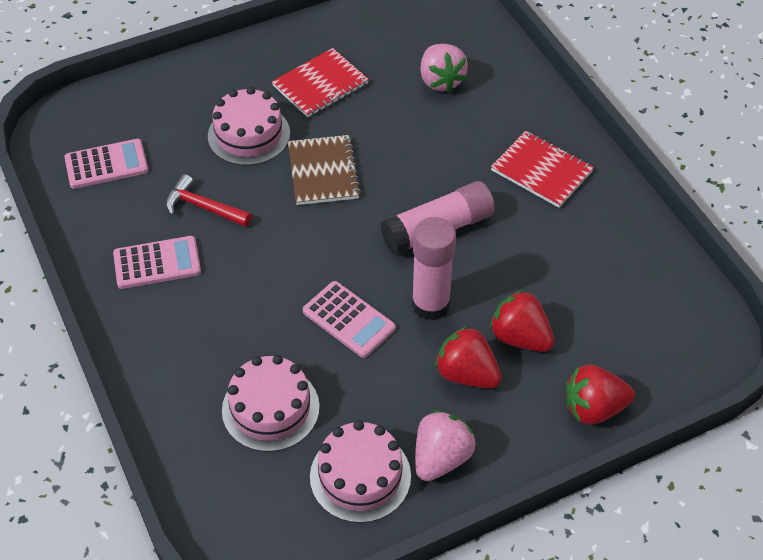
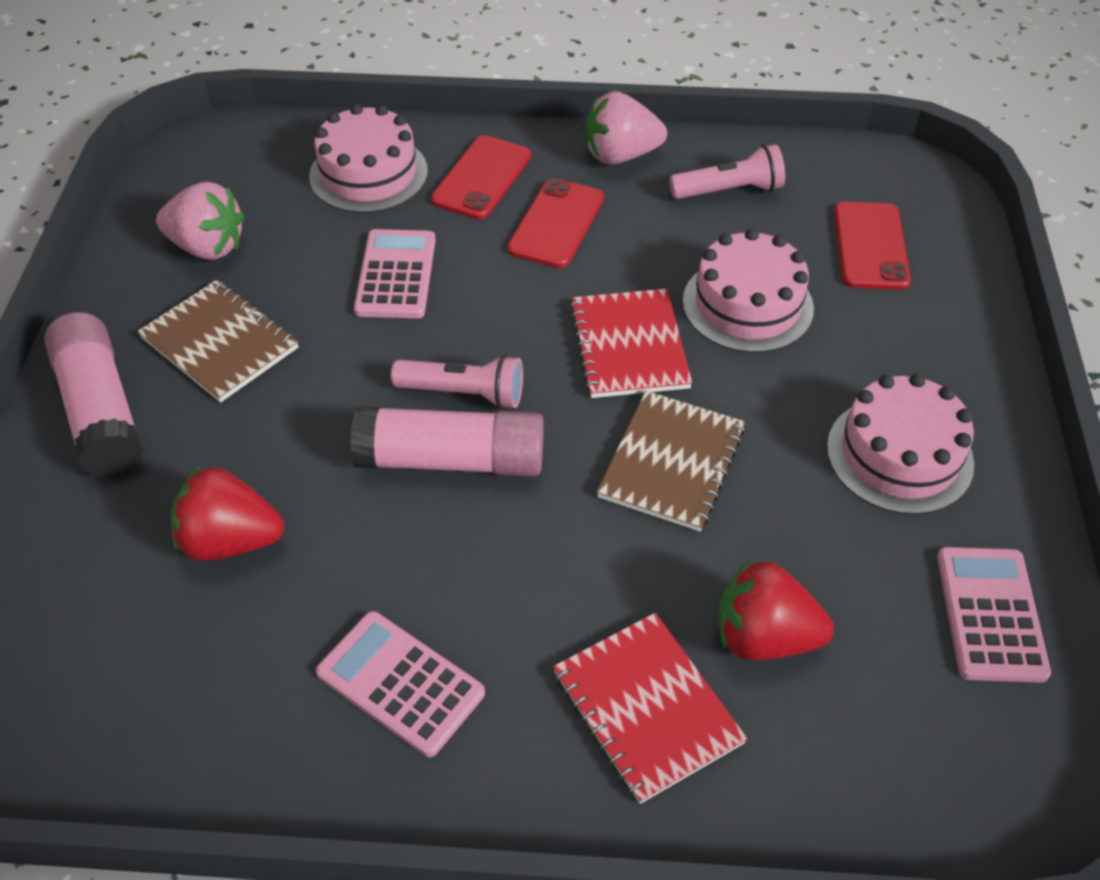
brown notebook: [288,135,361,205] = 1 -> [137,280,298,403] [597,391,745,532] = 2
pink flashlight: none = 0 -> [391,355,523,409] [669,144,785,199] = 2
red hammer: [166,174,252,227] = 1 -> none = 0
red phone: none = 0 -> [431,135,531,219] [507,178,604,268] [834,201,911,290] = 3
red strawberry: [435,326,502,388] [490,290,554,352] [566,365,635,425] = 3 -> [171,466,284,561] [718,559,834,660] = 2

